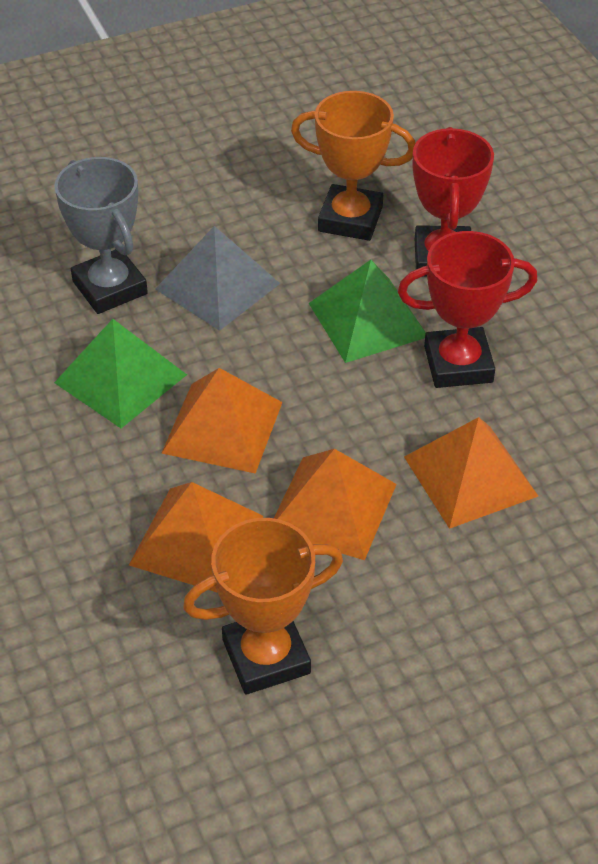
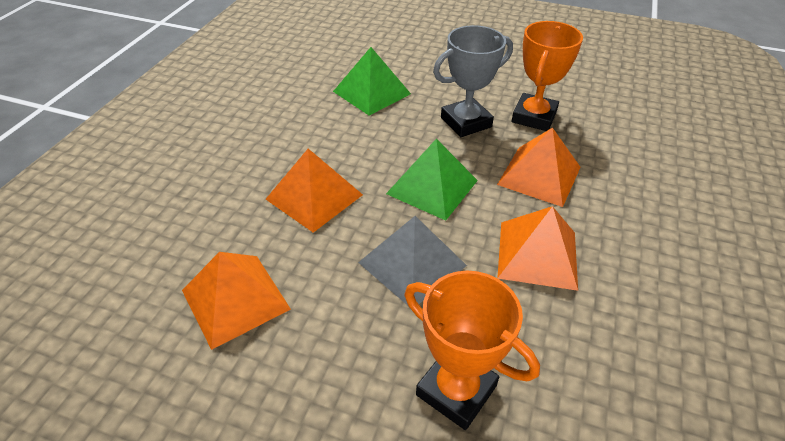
red trophy: [398,231,537,388] [413,127,494,277] = 2 -> none = 0

